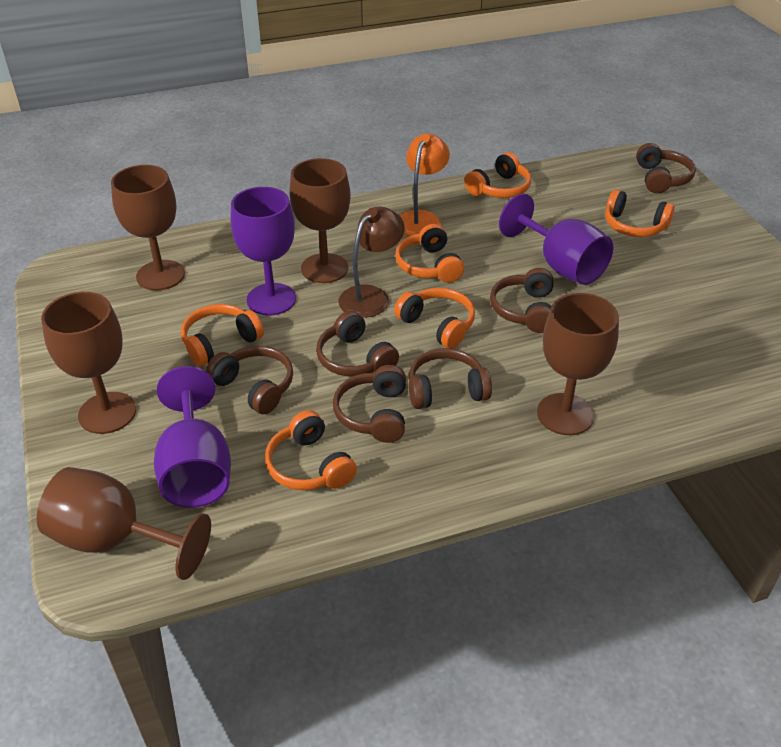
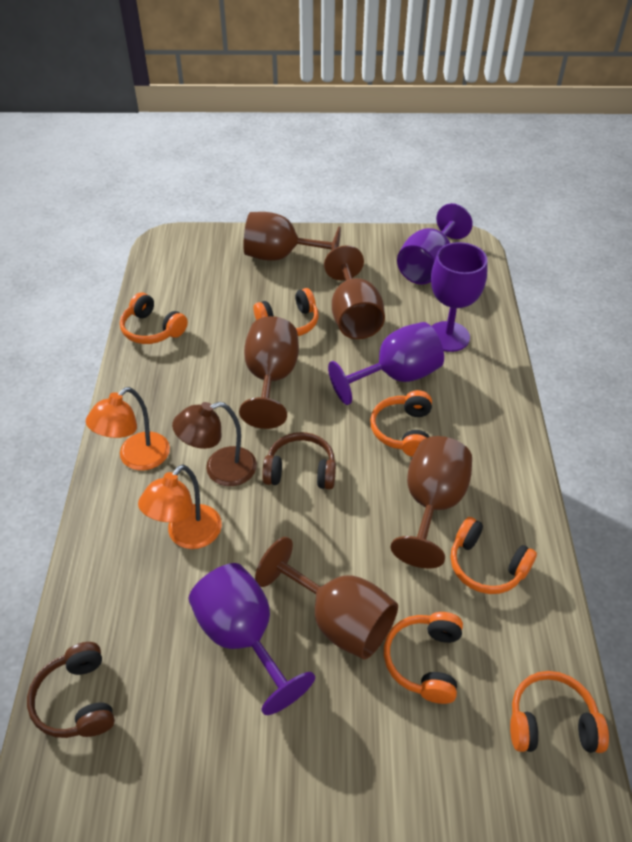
brown headphones: [206,346,293,414] [316,311,399,376] [333,365,406,443] [409,348,492,409] [490,268,554,333] [636,143,696,193] = 6 -> [27,642,115,738] [262,432,336,489] = 2
orange lamp: [400,134,450,236] = 1 -> [86,387,170,470] [138,465,222,549] = 2
purple goblet: [154,366,231,508] [230,187,296,315] [499,194,613,285] = 3 -> [188,563,315,715] [328,322,444,405] [397,203,473,284] [431,242,488,352] = 4

